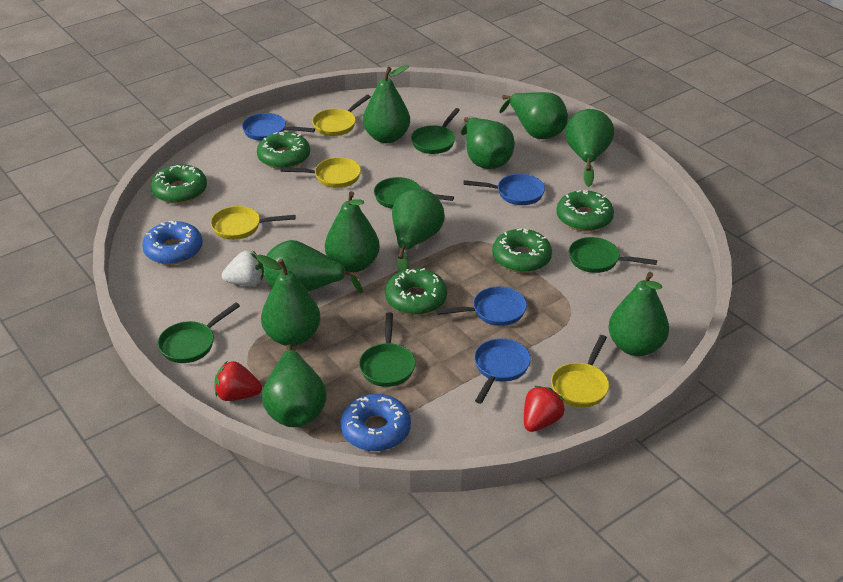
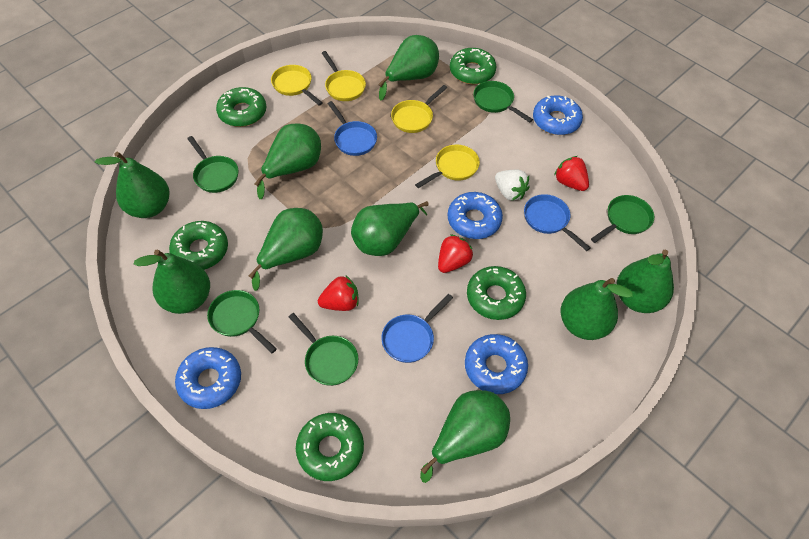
blue donut: [142,221,203,265] [340,394,411,451] = 2 -> [175,347,241,409] [447,192,503,239] [465,334,528,394] [533,95,583,135] = 4
blue pan: [242,113,315,141] [436,287,527,326] [463,174,545,205] [474,338,531,404] = 4 -> [328,101,377,156] [381,294,453,363] [524,194,591,251] = 3
green pear: [256,255,321,346] [262,345,327,427] [264,240,363,293] [325,191,380,272] [363,65,410,143] [392,189,445,272] [461,117,515,169] [499,92,568,139] [565,109,614,187] [608,272,669,356] = 10 -> [95,151,170,218] [134,250,210,314] [249,208,323,291] [254,123,321,199] [351,201,429,256] [378,35,439,101] [420,390,510,483] [561,278,633,340] [617,250,674,313] = 9
red strawberry: [214,361,262,401] [524,386,565,432] = 2 -> [318,276,359,311] [438,234,473,273] [554,156,589,191] = 3

